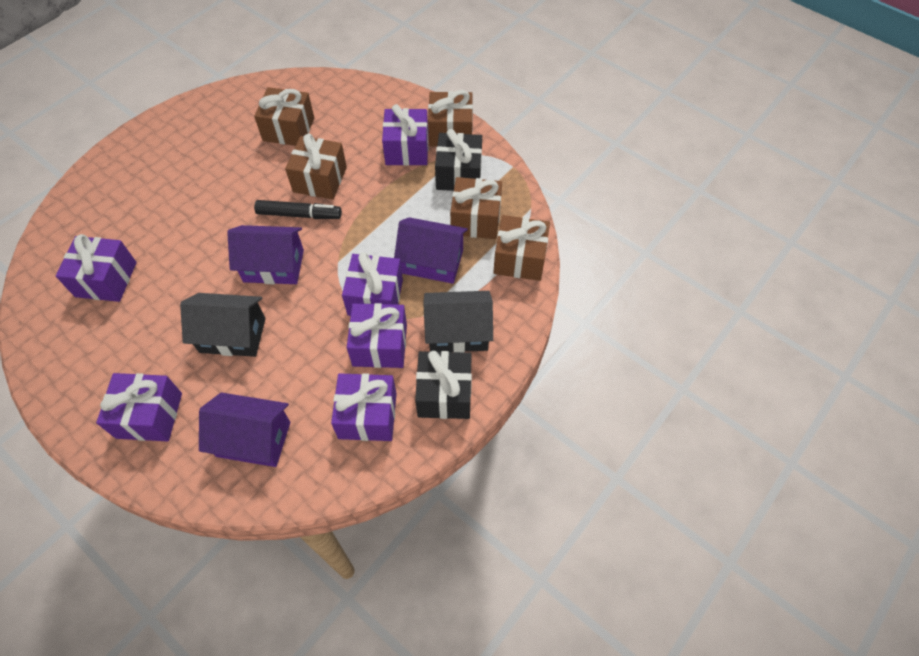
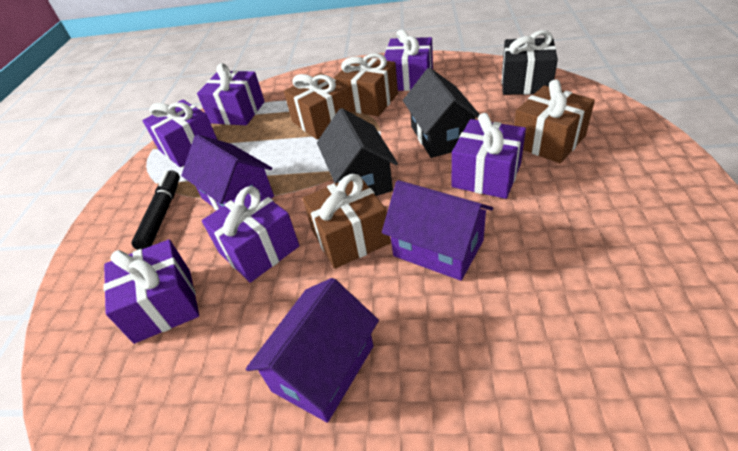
black gift: [415,351,472,419] [435,129,482,191] = 2 -> [502,30,558,95] = 1
brown gift: [254,87,314,146] [285,133,347,199] [428,90,473,146] [450,177,502,239] [493,215,550,281] = 5 -> [284,73,352,139] [302,174,391,269] [334,53,398,117] [514,79,595,163] = 4

